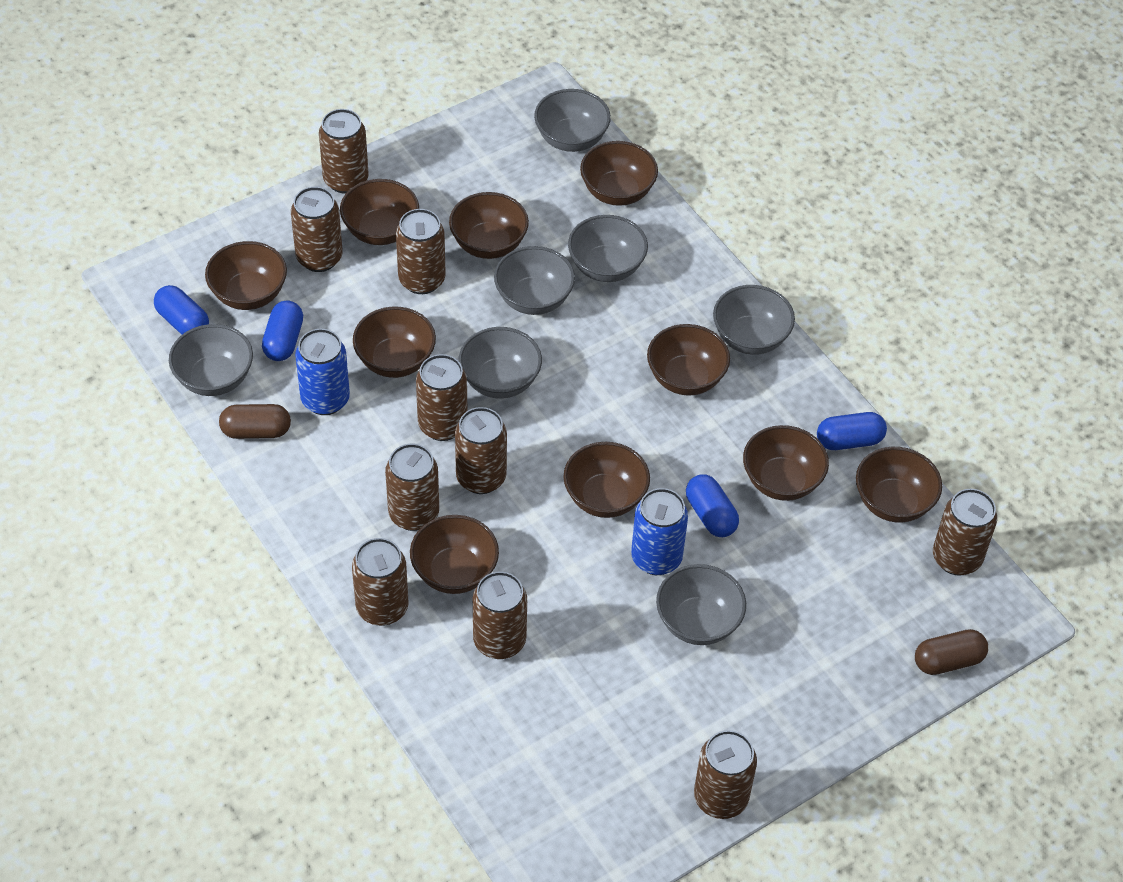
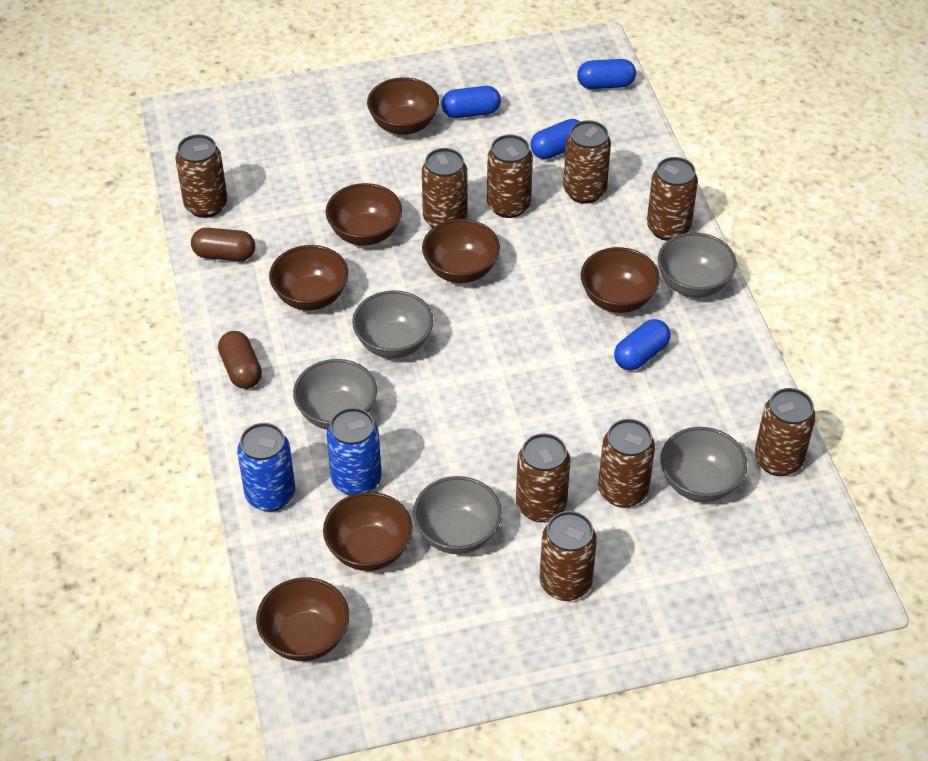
brown bowl: [205,241,287,310] [340,179,419,245] [353,307,436,378] [410,515,499,594] [449,192,529,259] [563,442,650,518] [580,141,658,206] [647,324,730,395] [743,425,829,501] [856,447,942,523] = 10 -> [256,577,349,661] [269,245,348,310] [323,492,413,571] [326,183,402,246] [367,77,439,135] [422,219,500,283] [581,247,660,313] = 7
brown can: [291,187,343,272] [319,109,368,194] [352,538,408,626] [385,444,439,531] [396,209,446,294] [416,354,467,441] [455,407,507,494] [473,571,527,659] [694,730,757,819] [933,489,997,576] = 10 -> [175,134,228,218] [422,148,467,228] [487,135,533,218] [516,433,570,522] [539,511,597,601] [563,120,611,204] [598,419,655,508] [647,157,698,241] [754,388,816,476] = 9
grey bowl: [169,324,253,396] [459,327,542,399] [494,246,575,315] [534,89,611,152] [568,215,648,282] [656,564,746,645] [713,285,795,355] = 7 -> [293,359,377,430] [352,290,433,358] [413,476,502,554] [658,232,737,297] [660,427,747,502] = 5

